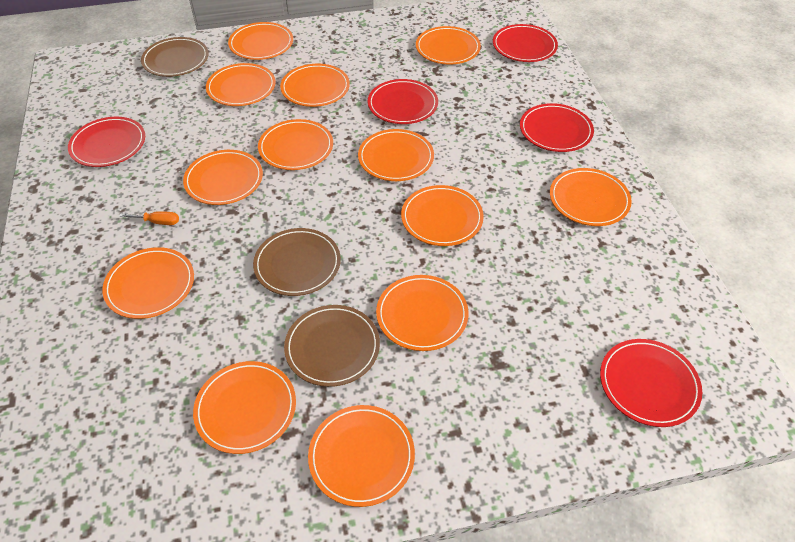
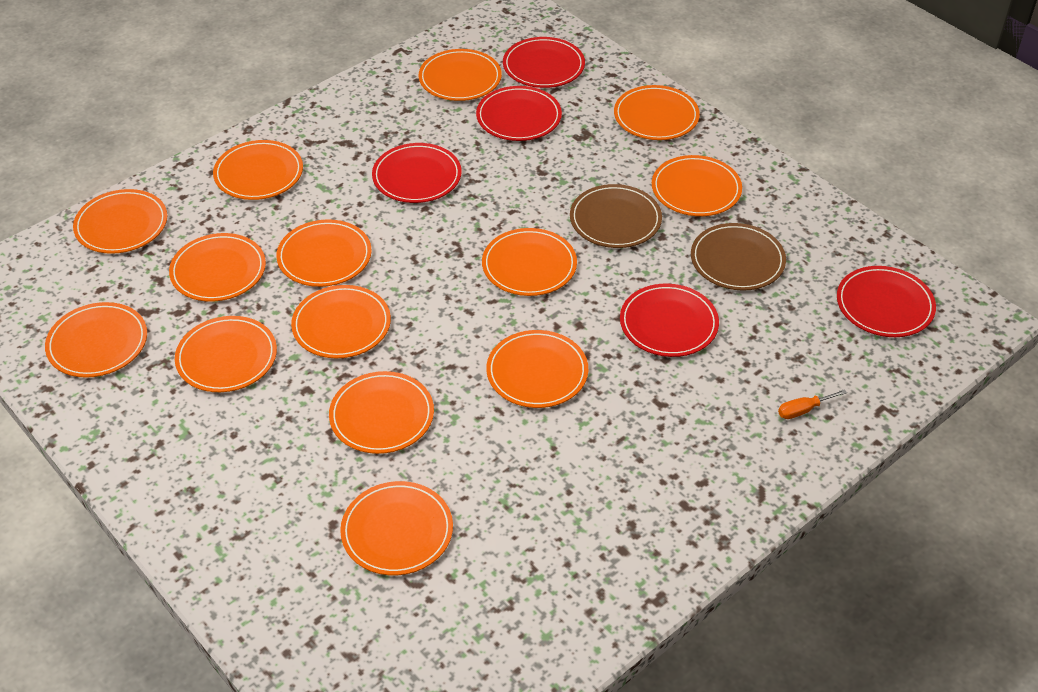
brown plate: [141,37,208,77] [253,228,341,296] [284,305,380,387] = 3 -> [570,184,662,248] [691,223,786,291] = 2
orange plate: [102,247,194,319] [183,150,263,205] [193,361,296,454] [206,63,275,106] [228,22,293,60] [258,119,333,170] [280,64,350,107] [308,405,415,507] [358,129,434,181] [376,275,469,351] [401,185,484,246] [416,26,481,64] [550,168,632,226] = 13 -> [45,302,147,378] [73,189,167,254] [169,233,266,302] [175,316,277,392] [213,140,303,200] [276,219,372,287] [291,285,391,358] [329,371,434,454] [340,481,453,576] [419,49,502,101] [482,228,577,296] [486,330,588,408] [614,85,700,140] [652,155,742,216] = 14

